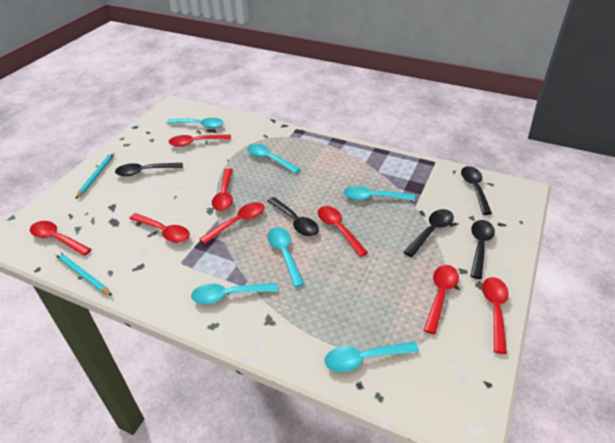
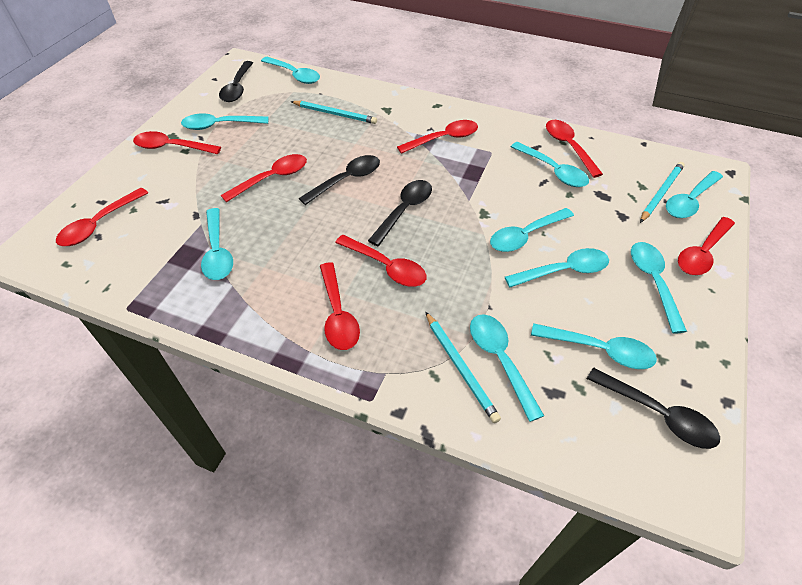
black spoon: [115,163,183,176] [267,197,319,236] [404,209,454,257] [461,166,492,215] [470,220,495,279] = 5 -> [219,61,253,102] [299,155,380,205] [368,180,432,246] [587,367,720,449] = 4
turquoise pencil: [55,251,112,296] [75,152,115,199] = 2 -> [291,101,377,124] [425,312,501,423] [640,162,685,223] = 3
turquoise spoon: [167,118,224,128] [191,283,278,304] [247,144,300,174] [267,227,304,287] [325,341,419,372] [343,186,415,201] = 6 -> [181,113,268,130] [201,208,233,280] [261,57,320,84] [470,314,544,422] [490,208,574,252] [505,248,609,287] [511,142,589,187] [531,323,657,369] [631,242,687,333] [666,171,723,218] = 10

